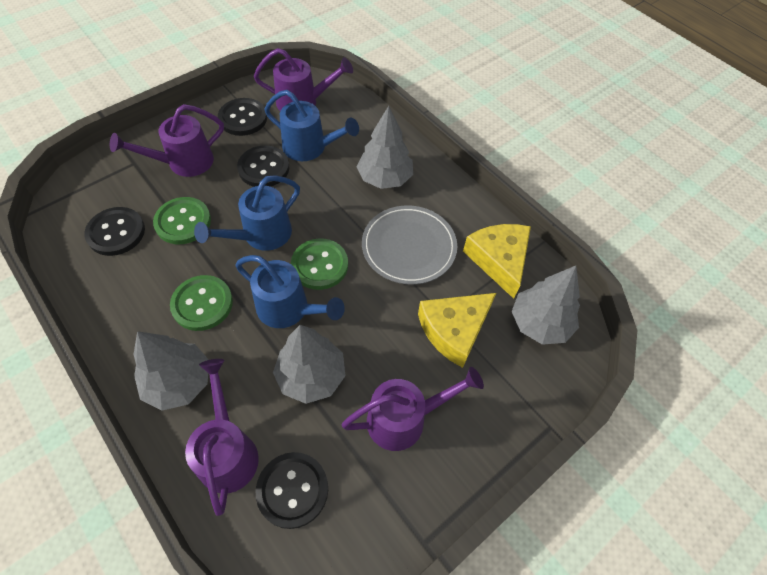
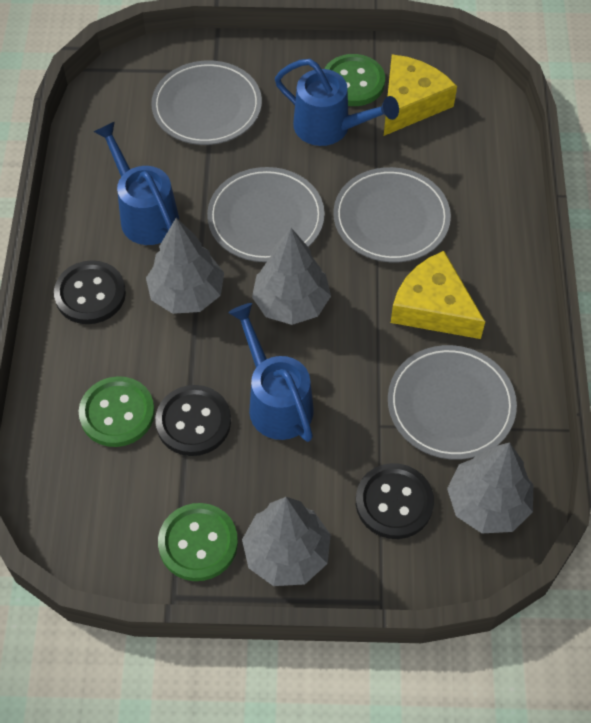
black button: [84,207,145,256] [218,98,267,136] [237,145,289,187] [256,452,328,529] = 4 -> [54,260,126,324] [155,385,231,456] [356,463,434,539] = 3
grey plate: [362,205,457,285] = 1 -> [151,60,262,145] [207,167,325,262] [333,167,451,262] [388,345,517,460] = 4
purple watering can: [110,104,224,177] [185,359,259,516] [254,48,353,111] [342,367,484,451] = 4 -> none = 0

